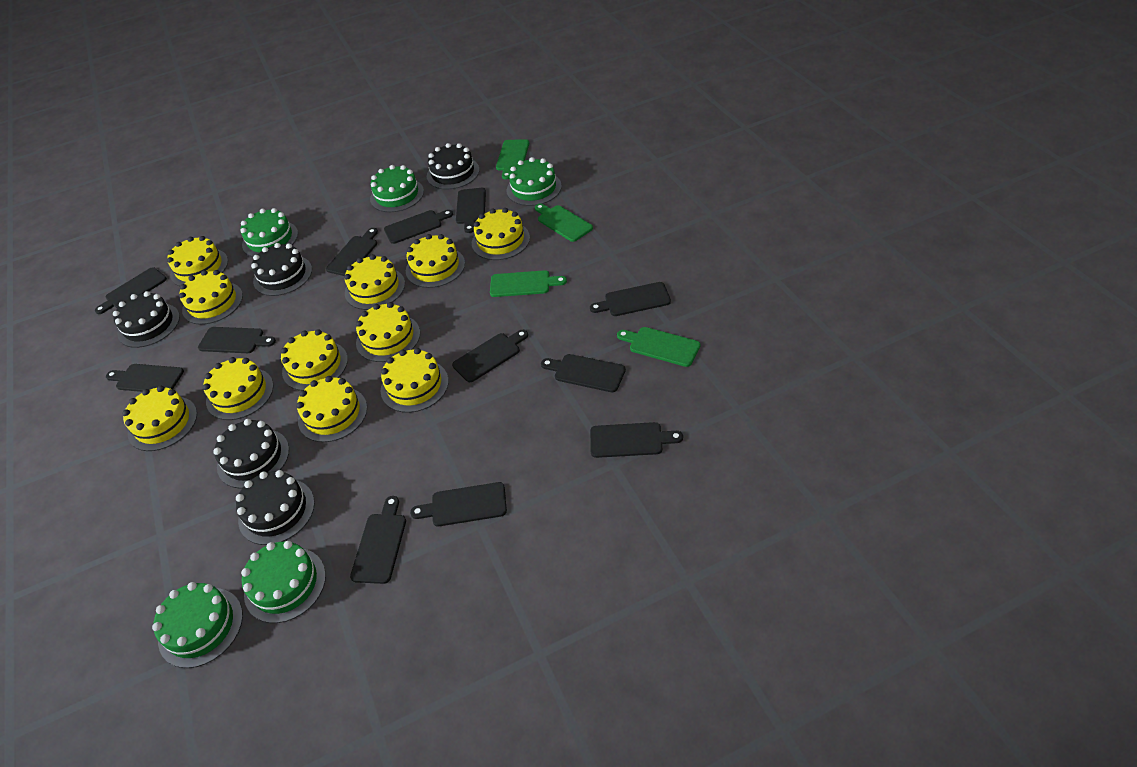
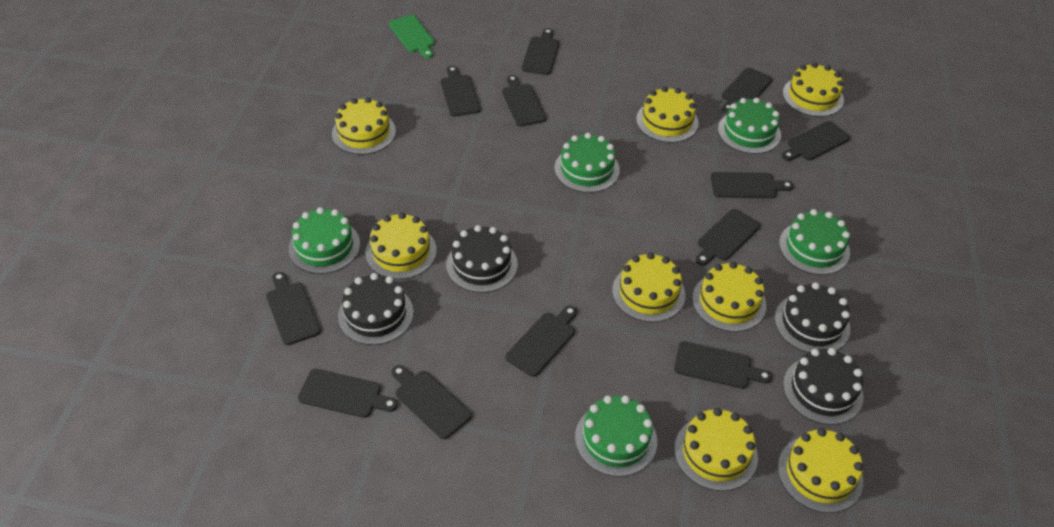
black cake: [113,291,180,348] [213,419,289,489] [236,470,315,545] [251,243,312,296] [427,143,479,189] = 5 -> [338,273,414,345] [446,225,518,293] [775,282,850,353] [783,348,863,425] = 4
green cutting board: [490,270,567,297] [496,139,529,180] [535,203,593,242] [617,327,701,367] = 4 -> [389,15,435,58] = 1
yellow cake: [122,386,197,451] [167,236,228,286] [179,270,243,325] [203,357,274,420] [281,329,348,391] [296,376,367,442] [344,254,405,310] [356,302,420,362] [381,348,449,413] [406,234,465,288] [472,208,530,260] = 11 -> [332,97,396,155] [365,212,437,279] [612,252,685,322] [636,86,699,143] [674,408,758,491] [692,262,766,332] [778,428,863,513] [783,63,844,117] = 8

